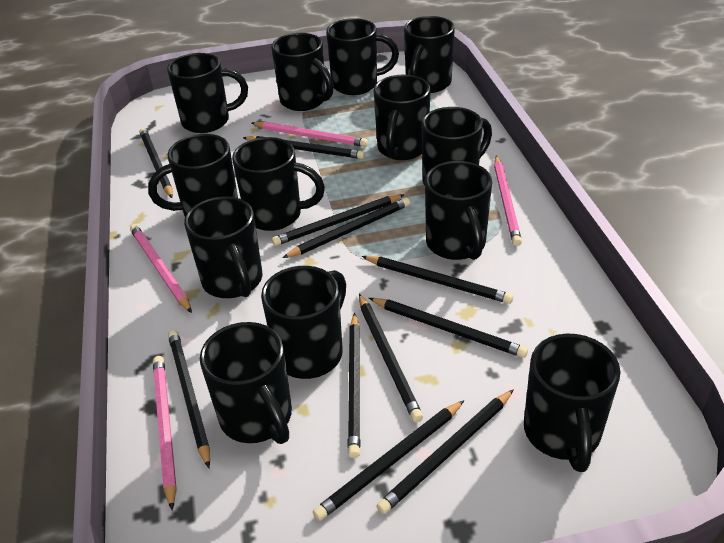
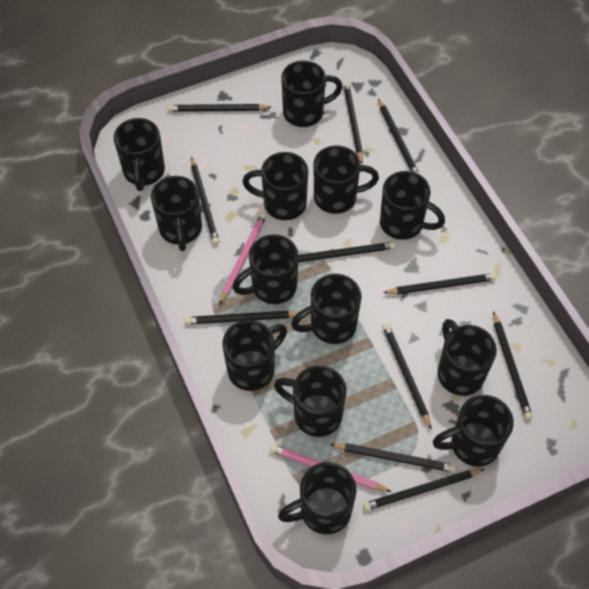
pink pencil: [130,224,192,313] [153,356,177,510] [251,121,368,147] [494,156,522,246] = 4 -> [219,213,267,305] [270,444,391,492] = 2

